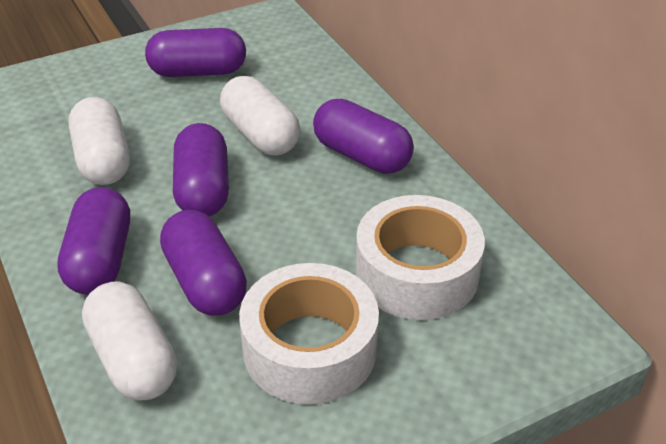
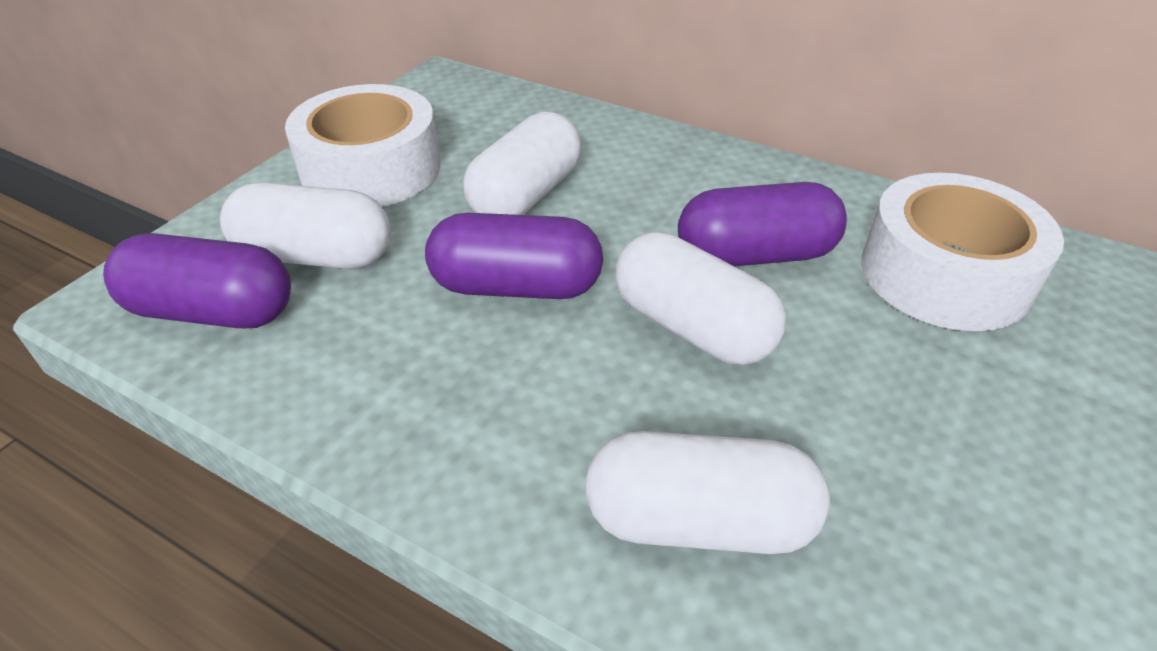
purple capsule: [57,187,130,295] [145,28,246,77] [160,210,247,316] [173,123,229,217] [313,99,414,174] = 5 -> [103,233,291,328] [425,213,603,299] [678,182,847,266] = 3
white capsule: [69,97,130,185] [82,282,177,400] [220,76,300,156] = 3 -> [220,182,391,269] [463,112,581,215] [585,431,830,554] [615,232,787,365] = 4

